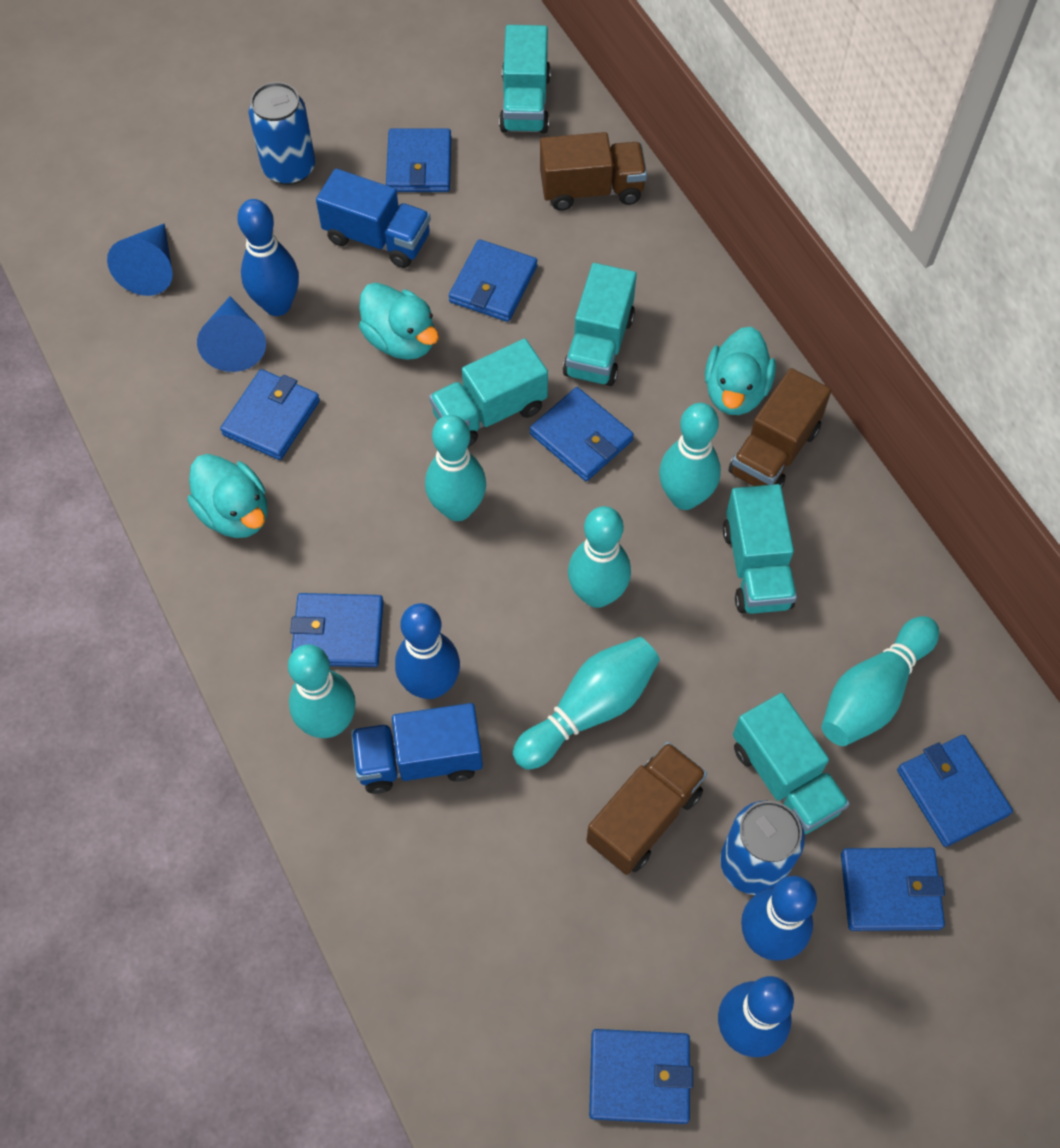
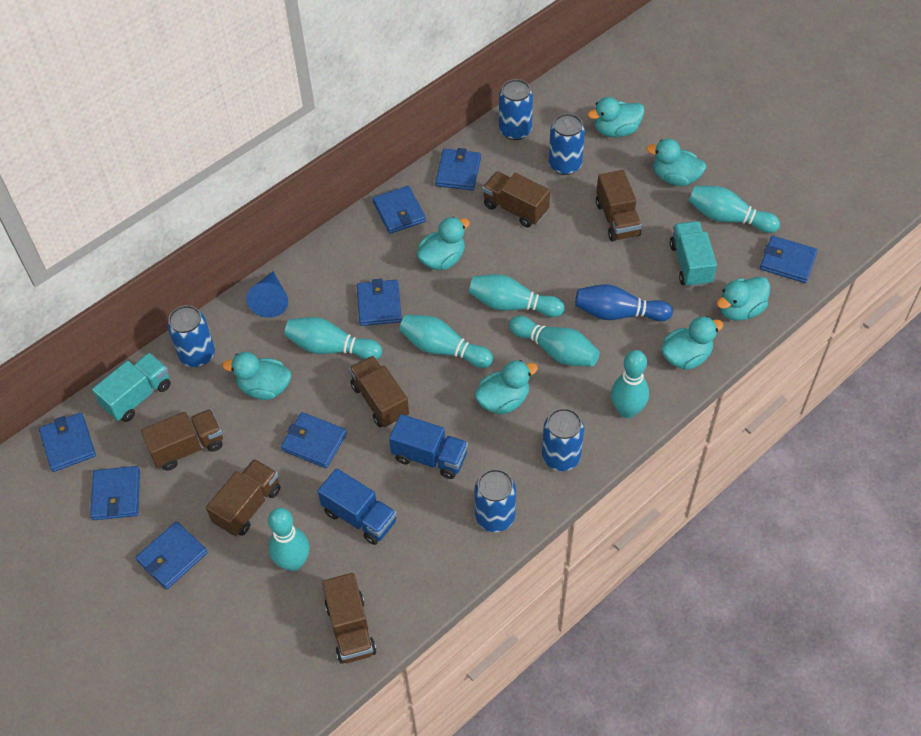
blue bowling pin: [237,199,299,316] [395,603,460,699] [718,976,794,1057] [741,876,817,961] = 4 -> [575,284,673,321] = 1
blue can: [248,82,315,185] [720,801,805,895] = 2 -> [167,305,215,367] [474,469,516,532] [499,79,533,140] [542,408,584,471] [549,114,585,175] = 5
blue cone: [107,223,173,296] [197,296,266,372] = 2 -> [246,272,288,318] = 1
brown truck: [540,132,647,211] [586,742,707,875] [728,368,831,488] = 3 -> [141,409,223,471] [206,459,280,536] [322,573,377,664] [349,356,409,428] [482,171,550,228] [596,170,642,242] = 6
turquoise bowling pin: [288,644,356,738] [425,415,486,521] [513,637,660,770] [568,506,631,608] [659,403,721,510] [822,616,939,746] = 6 -> [268,508,310,571] [284,317,382,359] [399,314,493,368] [469,274,565,317] [509,316,600,367] [611,350,649,418] [689,186,780,233] = 7
turquoise duck: [187,454,267,538] [359,283,439,360] [705,327,776,415] = 3 -> [222,352,291,400] [417,217,470,270] [475,360,538,415] [588,97,644,137] [646,139,706,186] [661,316,724,370] [717,277,770,321] = 7
turquoise truck: [429,338,548,447] [499,25,551,133] [563,263,637,386] [723,484,797,614] [733,693,850,834] = 5 -> [92,353,171,422] [670,221,717,288] = 2

